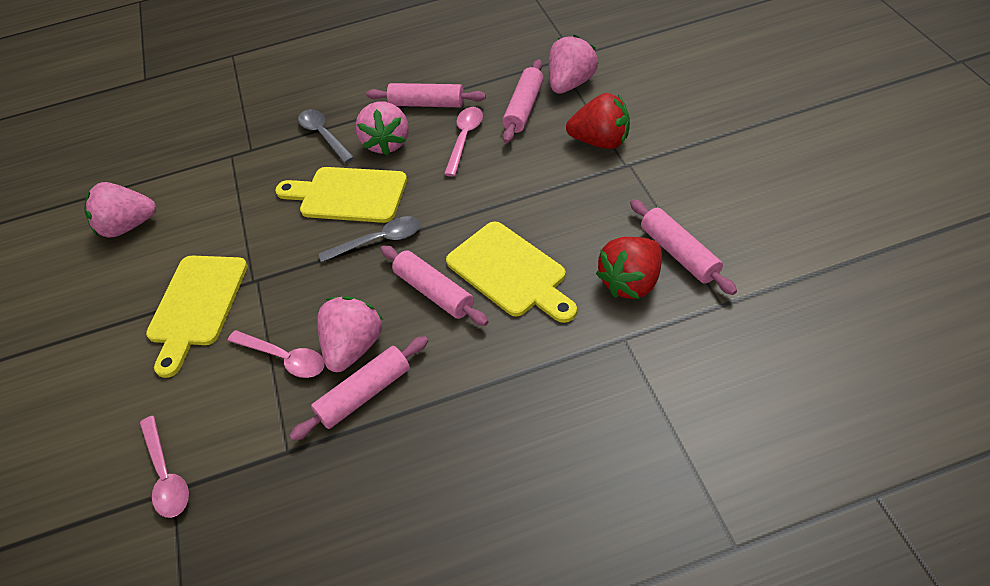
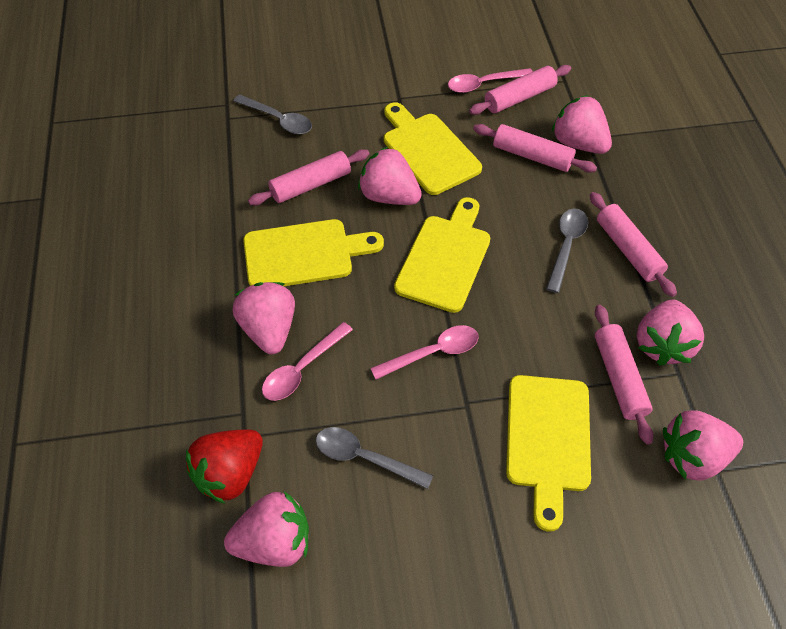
grey spoon: [298,109,354,163] [319,216,421,263] = 2 -> [234,95,312,134] [316,427,433,489] [546,209,588,293] = 3
pink strawberry: [84,182,156,238] [317,296,383,372] [355,102,409,155] [549,35,598,94] = 4 -> [224,491,309,567] [232,282,295,354] [358,147,422,205] [552,95,612,154] [637,299,704,366] [663,410,743,481] = 6
red strawberry: [566,93,630,149] [596,237,662,299] = 2 -> [186,430,263,504] = 1
yellow cutting board: [146,256,248,378] [275,167,407,223] [446,221,577,323] = 3 -> [243,219,384,286] [384,102,482,195] [394,197,490,313] [506,375,591,532] = 4

